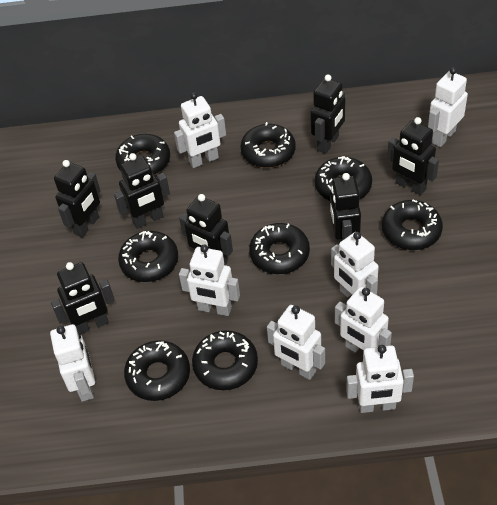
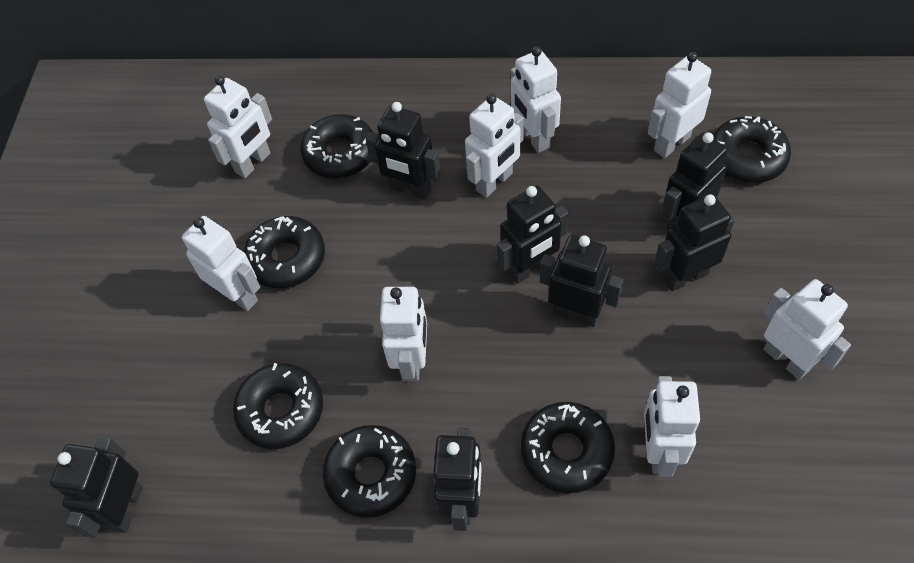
black donut: [115,134,170,175] [118,231,178,282] [124,340,190,401] [192,330,258,390] [240,122,296,168] [249,223,310,274] [315,156,372,201] [382,200,443,250] = 8 -> [233,363,323,449] [244,216,325,288] [300,114,374,178] [322,425,416,518] [521,402,615,493] [713,116,791,183] = 6

